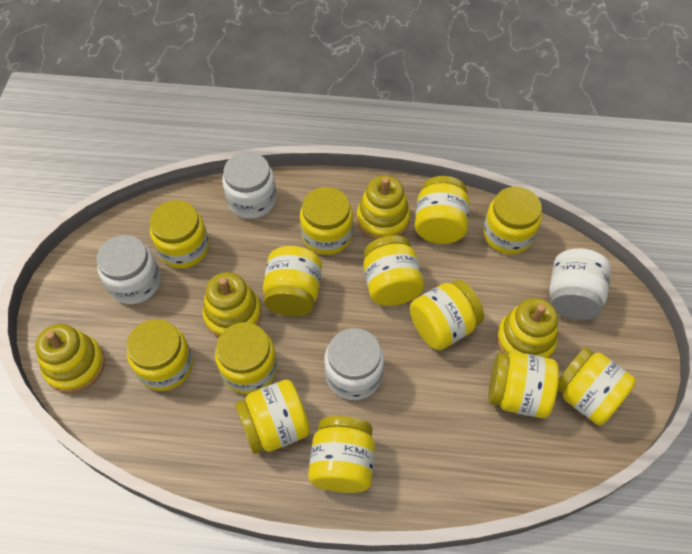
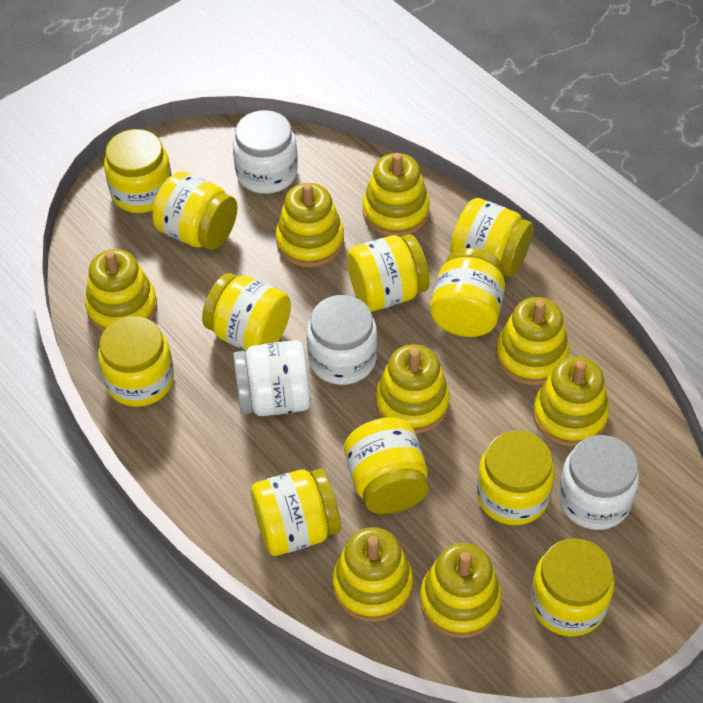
yellow jar: [126,319,193,391] [150,200,209,268] [215,322,277,394] [235,379,310,454] [263,246,322,317] [300,187,353,255] [308,416,375,493] [363,235,424,306] [410,280,484,350] [415,176,470,244] [483,187,542,254] [488,352,559,418] [558,347,636,425] = 13 -> [98,316,174,407] [104,129,172,213] [152,171,237,250] [202,273,291,351] [251,469,341,556] [344,417,429,514] [347,234,430,311] [430,248,505,337] [450,198,534,277] [477,431,555,525] [530,538,615,636] = 11
yellow stacking toy: [35,324,105,393] [202,272,262,338] [357,175,410,240] [496,298,558,358] = 4 -> [85,249,157,332] [276,183,344,267] [332,527,413,622] [363,153,430,237] [376,344,450,434] [420,543,502,638] [496,297,569,385] [533,357,609,447] = 8

